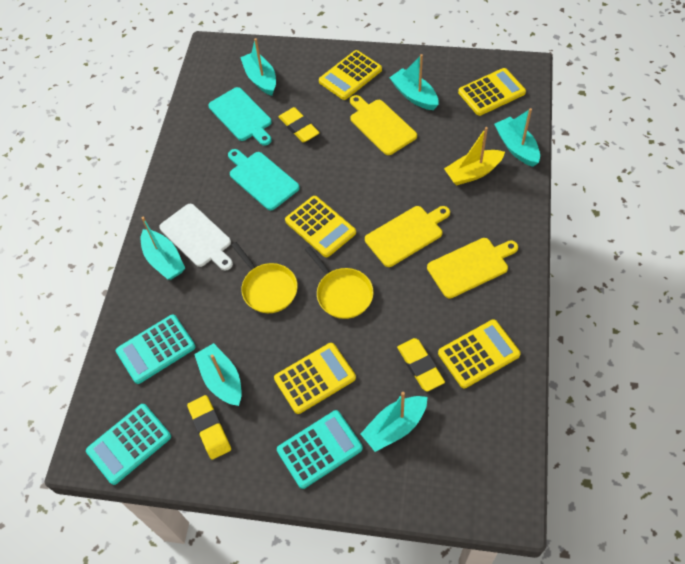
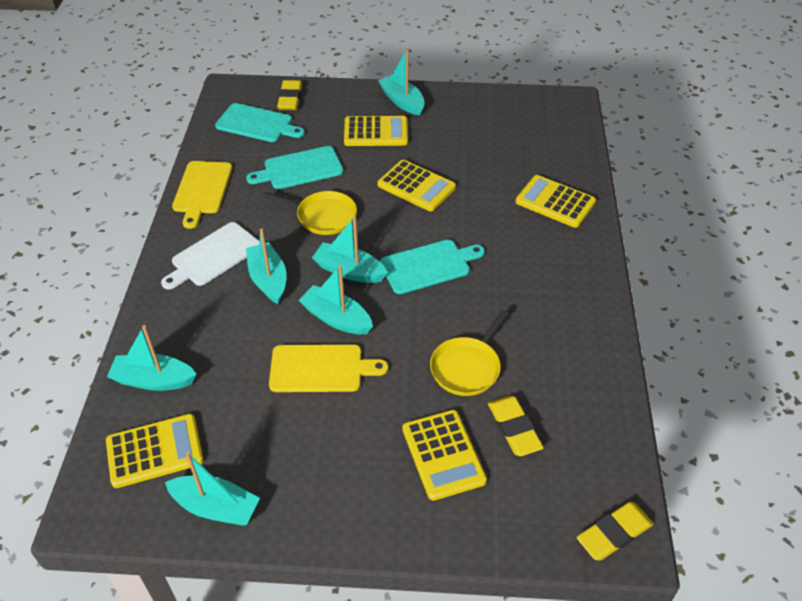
turquoise calculator: [86,404,171,485] [116,315,196,384] [277,410,363,489] = 3 -> none = 0
turquoise cutting board: [208,87,272,146] [228,149,300,210] = 2 -> [215,103,305,142] [246,146,343,189] [380,240,485,294] = 3
yellow boat: [444,127,505,186] = 1 -> none = 0
yellow cutting board: [350,95,417,155] [365,206,450,267] [427,238,518,299] = 3 -> [172,161,232,229] [269,345,388,392] = 2

